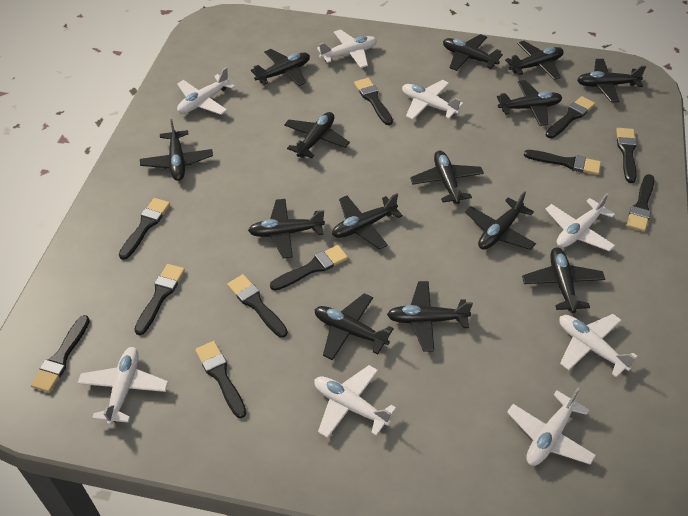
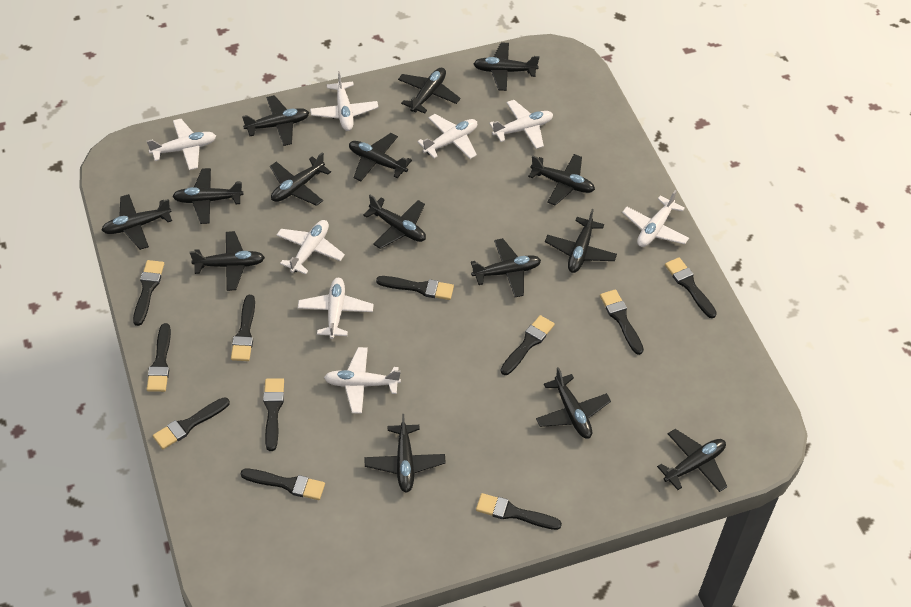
black plane: [140,119,213,181] [248,199,325,258] [251,49,310,86] [284,112,350,158] [315,293,394,360] [332,193,403,249] [387,281,473,351] [410,151,484,204] [443,34,503,71] [465,191,536,250] [497,80,563,126] [505,41,564,80] [522,247,605,313] [577,59,646,102] = 14 -> [102,194,172,250] [172,168,243,224] [190,231,265,291] [242,95,309,146] [270,152,331,206] [349,133,412,181] [363,195,426,249] [364,414,446,493] [398,68,461,114] [471,238,541,297] [473,42,540,91] [528,154,595,206] [536,367,611,439] [545,209,617,273] [657,429,727,492] = 15

